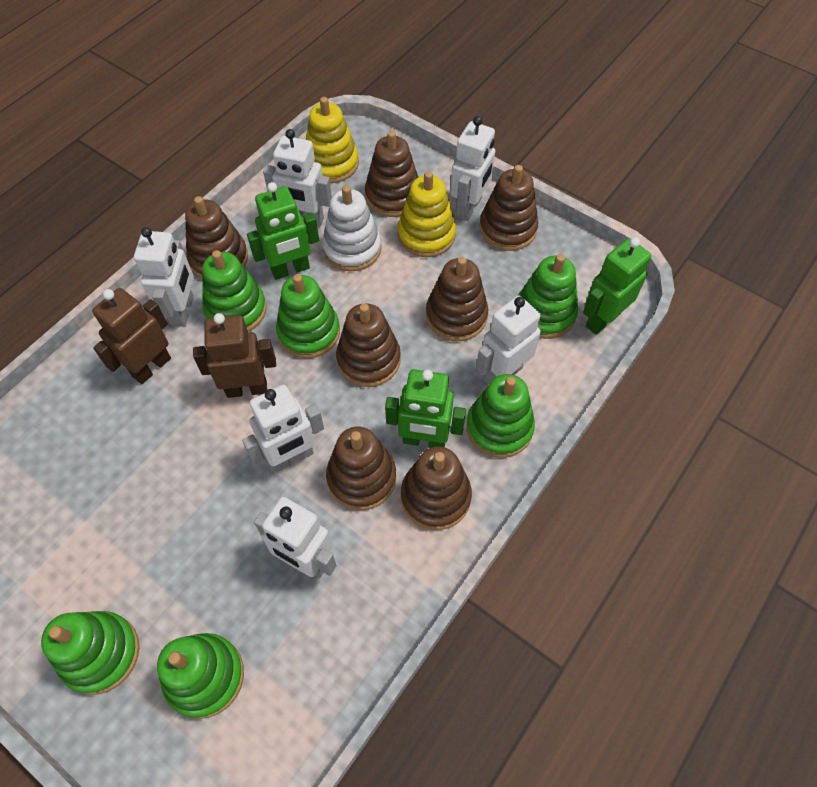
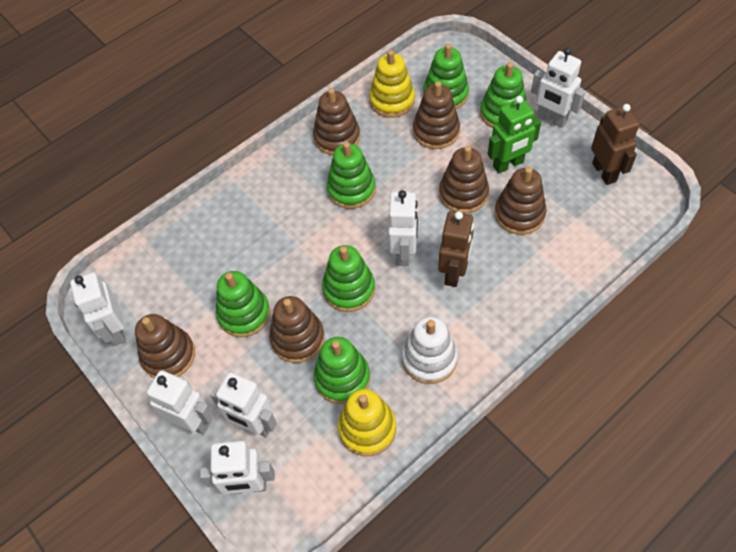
brown stacking toy: [185,196,248,279] [326,427,396,510] [336,303,401,387] [365,131,418,217] [401,447,472,530] [426,257,488,341] [479,165,539,251] = 7 -> [135,314,195,378] [269,296,324,363] [313,88,360,155] [413,81,460,149] [439,146,489,213] [495,167,546,235] = 6
green robot: [247,182,319,280] [385,369,466,448] [583,237,652,335] = 3 -> [488,96,541,173] = 1

